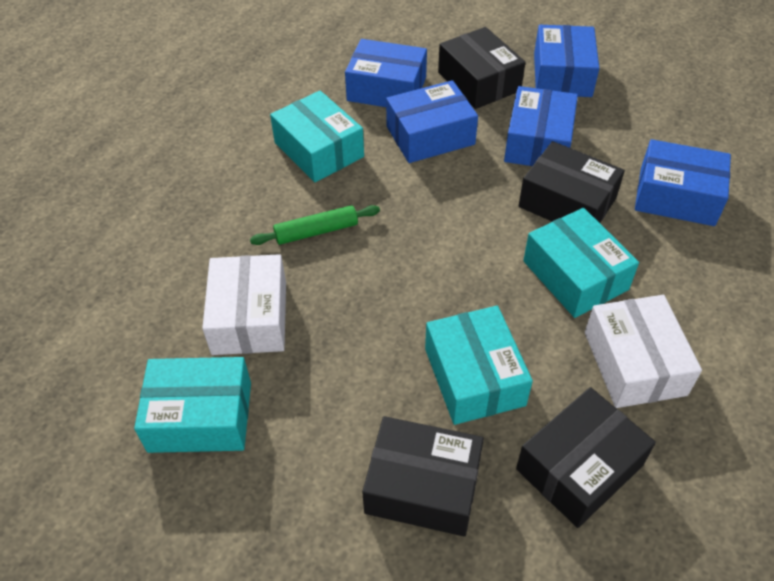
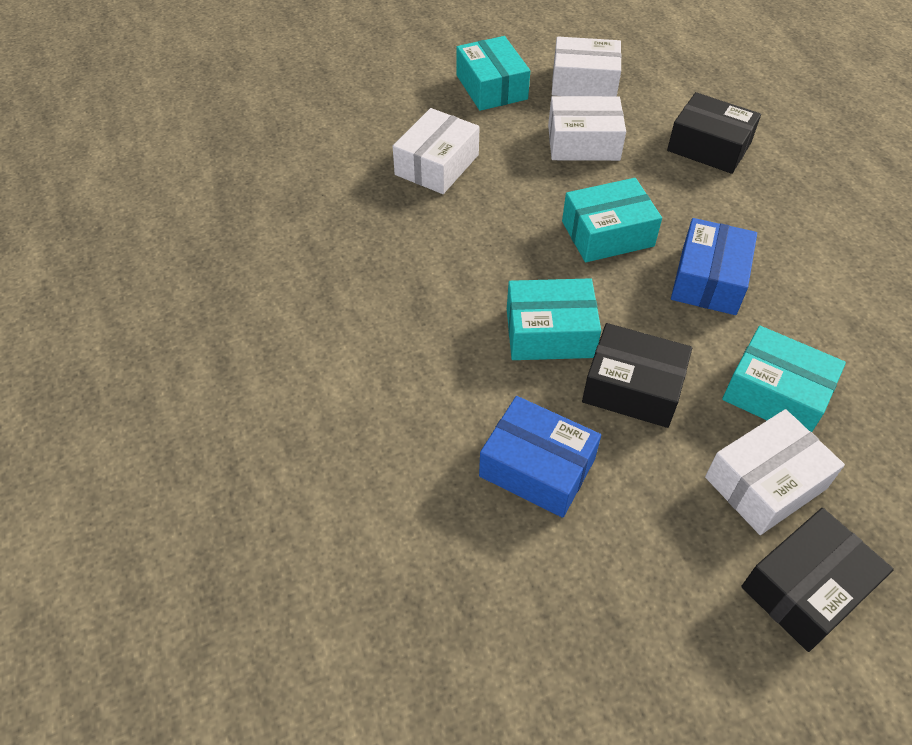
black box: [362,416,484,537] [438,27,525,109] [516,387,656,528] [519,141,625,223] = 4 -> [582,323,692,428] [667,92,761,174] [741,508,894,652] = 3
blue box: [345,39,427,107] [386,80,478,163] [504,86,578,166] [534,25,599,97] [635,139,731,226] = 5 -> [479,396,601,518] [671,218,757,315] = 2
green rolling pin: [250,205,380,245] = 1 -> none = 0
white box: [202,254,286,355] [585,295,702,408] = 2 -> [393,108,480,194] [548,96,626,161] [552,37,622,96] [705,409,845,535] = 4

